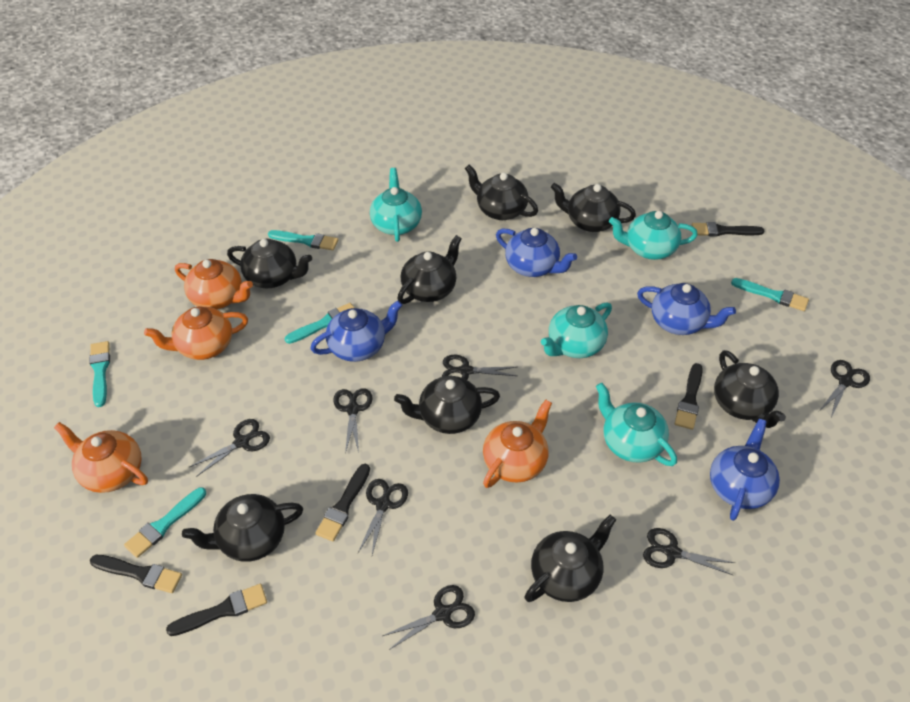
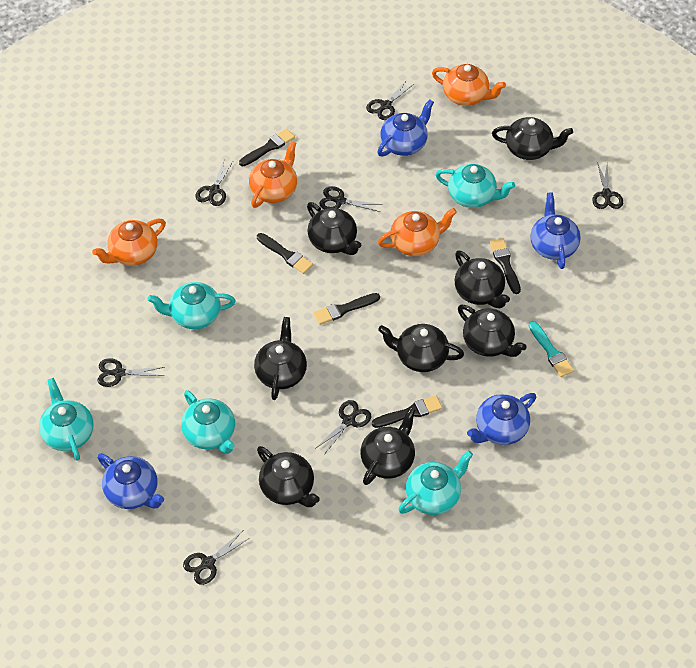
turquoise brush: [89,341,110,407] [124,487,206,558] [268,230,338,250] [285,303,354,344] [731,278,809,311] = 5 -> [529,321,574,377] = 1
turquoise teapot: [370,168,422,242] [541,302,612,358] [596,383,677,466] [609,211,698,260] = 4 -> [39,378,94,461] [148,282,236,329] [181,390,235,454] [398,451,473,515] [435,164,515,208] = 5

